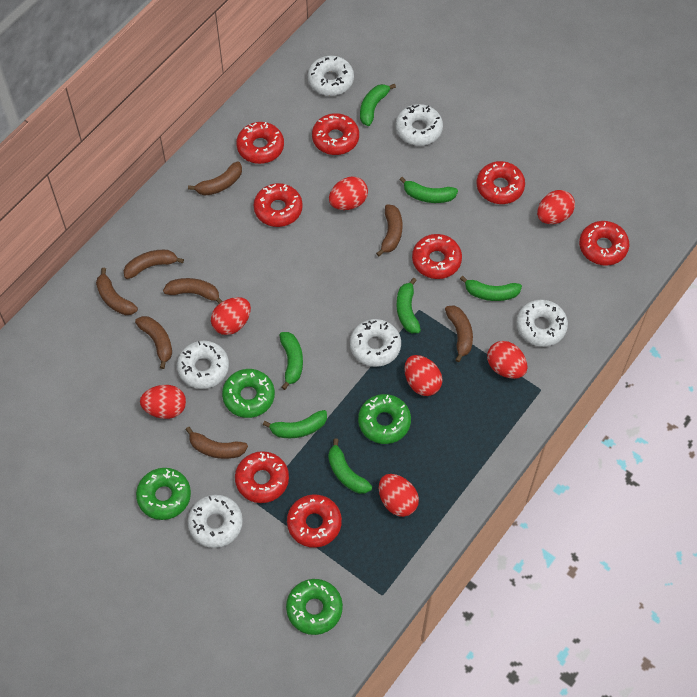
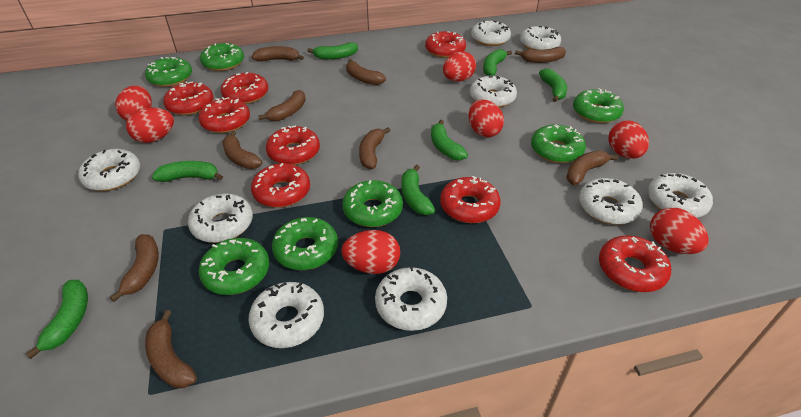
brown banana: [96,268,138,315] [124,250,184,279] [135,316,172,369] [163,278,223,304] [185,427,248,459] [188,161,242,196] [376,204,402,257] [445,305,473,362] = 8 -> [110,234,159,302] [145,310,197,388] [222,131,263,169] [252,46,304,62] [258,90,306,122] [346,59,386,85] [359,127,391,169] [515,47,566,63] [566,150,618,185] = 9
green donut: [136,468,191,520] [222,369,275,418] [286,579,343,635] [358,394,411,444] = 4 -> [145,57,192,87] [199,238,269,295] [200,43,244,71] [272,217,338,270] [342,180,403,227] [531,125,586,163] [573,88,624,123] = 7
white donut: [177,341,229,389] [188,495,243,548] [308,56,354,96] [350,319,401,367] [396,104,443,146] [516,299,568,347] = 6 -> [78,149,140,191] [188,194,253,243] [249,282,324,348] [375,266,447,331] [470,76,517,107] [471,21,511,46] [520,26,561,50] [579,178,642,225] [648,173,713,218] = 9

